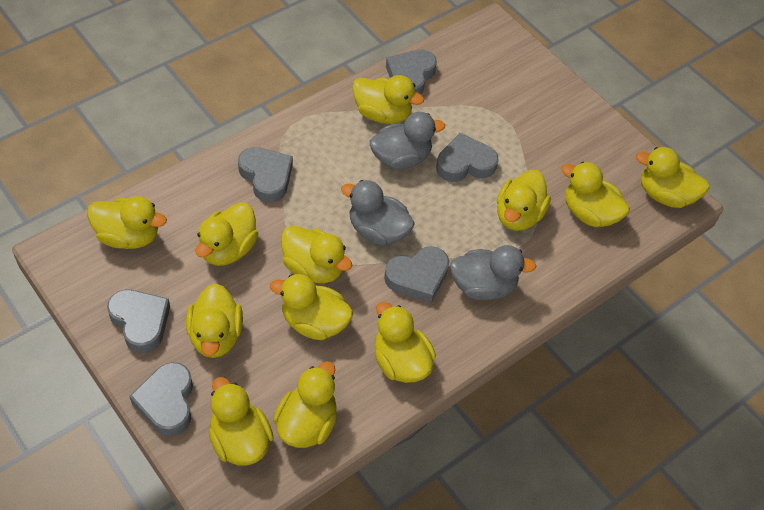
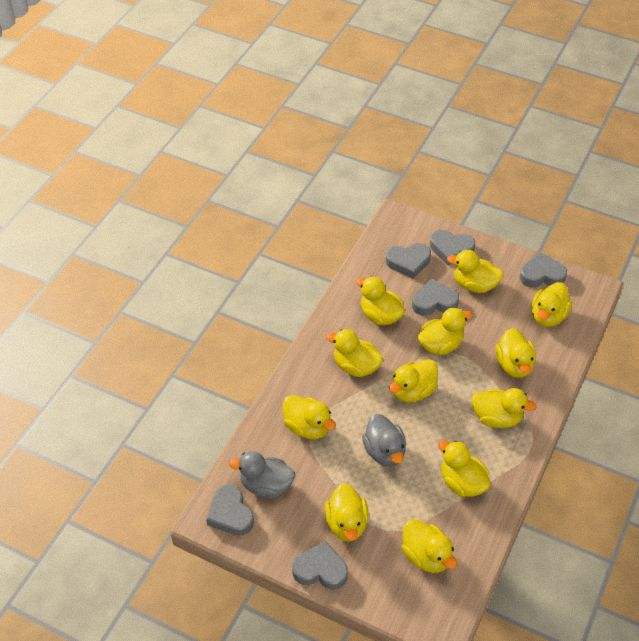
grey duck: [341,180,415,246] [370,112,445,170] [450,245,536,301] = 3 -> [229,451,295,498] [362,414,406,467] = 2

